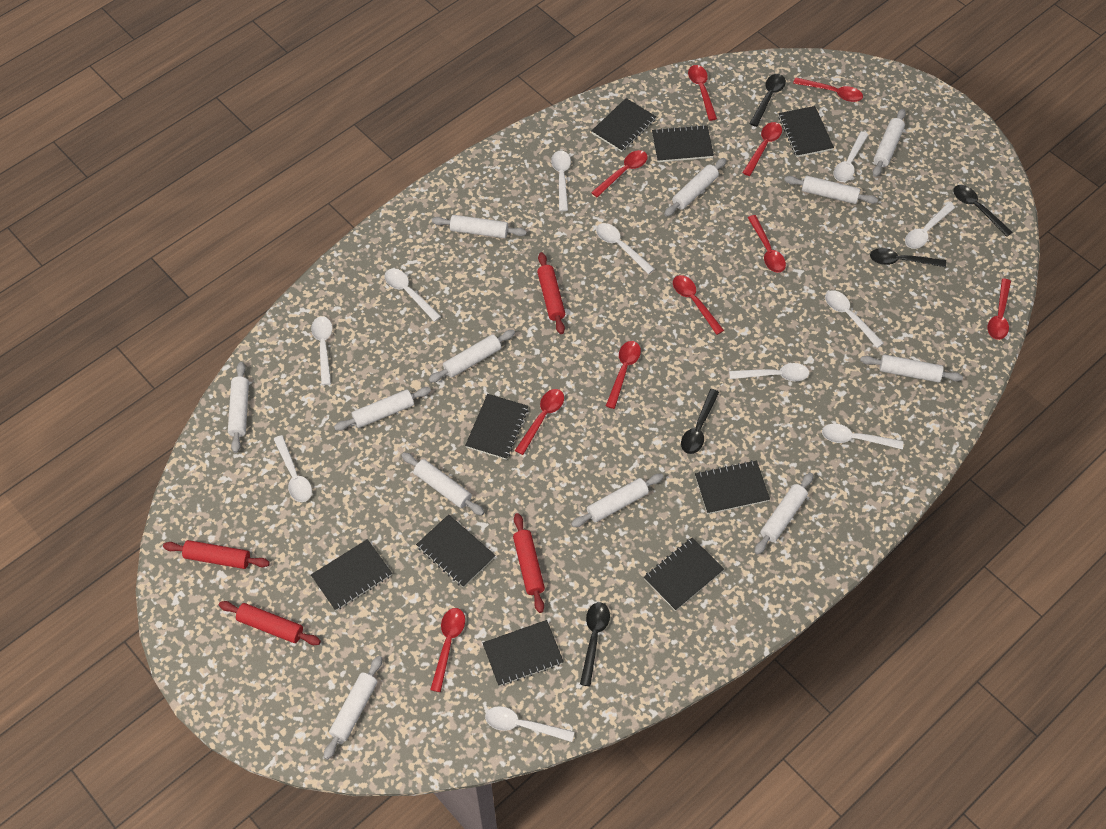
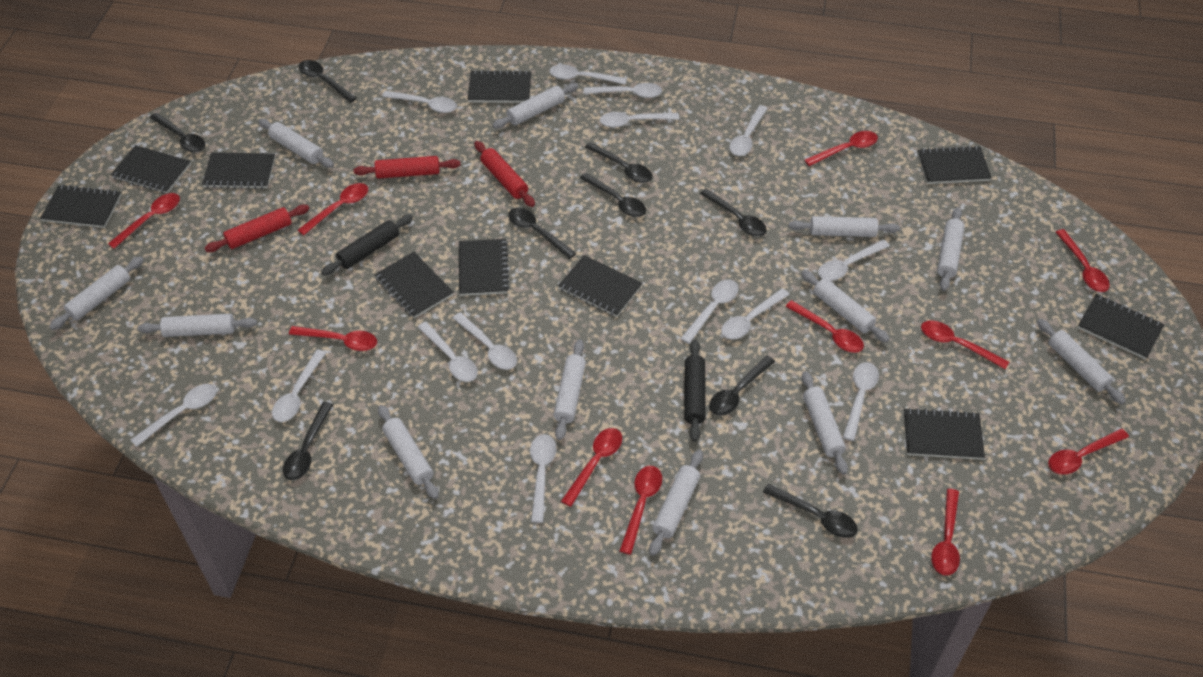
black notebook: [311,539,392,611] [416,514,496,587] [465,394,528,460] [483,620,564,686] [592,98,656,152] [644,537,724,611] [652,125,714,162] [695,460,770,514] [778,106,834,157] = 9 -> [40,185,122,228] [110,145,191,194] [202,152,275,189] [374,252,454,318] [459,239,509,296] [467,70,531,103] [558,255,642,317] [904,408,985,460] [917,146,992,184] [1078,294,1164,359] = 10
black rolling pin: none = 0 -> [321,214,413,276] [684,340,706,442] = 2
black spoon: [580,602,610,686] [681,389,719,454] [749,74,786,127] [870,248,946,267] [953,185,1012,237] = 5 -> [150,113,205,152] [283,402,333,480] [299,60,357,103] [508,208,576,259] [580,173,646,217] [585,142,652,183] [700,188,767,237] [709,355,775,416] [763,483,858,538] = 9
red rolling pin: [163,540,270,569] [219,601,321,645] [513,513,545,613] [537,252,565,334] = 4 -> [205,205,310,252] [354,156,461,179] [474,141,535,207] = 3
red spoon: [430,608,465,692] [515,389,564,455] [591,150,648,197] [606,341,641,409] [673,275,724,335] [688,65,717,121] [742,122,782,176] [748,215,786,273] [793,77,863,102] [988,278,1011,340] = 10 -> [108,193,180,249] [289,326,377,351] [298,183,368,235] [561,428,622,507] [620,466,662,555] [785,300,864,353] [804,131,878,166] [921,320,1009,369] [931,489,960,576] [1048,428,1129,475] [1056,229,1110,292] = 11
white spoon: [274,435,312,502] [311,316,332,385] [384,269,441,322] [485,706,574,742] [551,150,571,211] [596,223,654,274] [729,363,809,381] [822,424,903,449] [825,290,883,348] [834,131,869,182] [905,203,955,249] = 11 -> [131,384,217,447] [272,350,326,422] [382,91,457,113] [418,322,478,382] [453,312,517,370] [530,434,557,523] [550,64,627,85] [584,83,662,98] [600,112,679,128] [680,280,739,344] [721,288,790,339] [729,105,768,156] [818,240,890,281] [843,362,879,441] = 14

